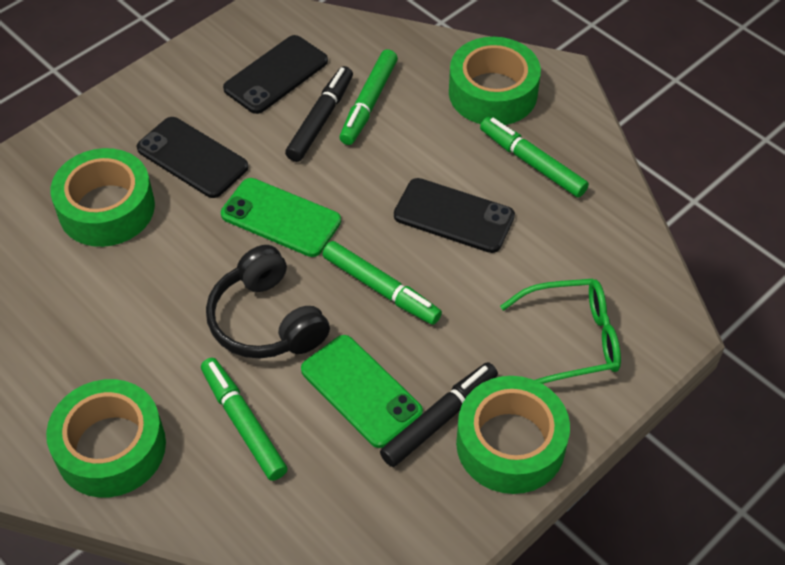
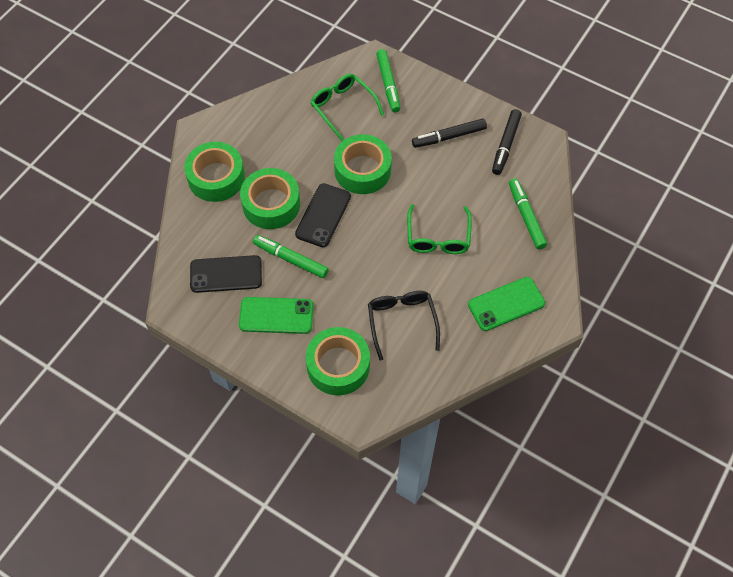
black glasses: none = 0 -> [368,291,440,360] = 1
black headphones: [206,245,330,359] = 1 -> none = 0
black phone: [137,117,248,198] [223,35,328,114] [394,178,515,253] = 3 -> [190,255,262,293] [295,183,351,247] = 2
green glasses: [500,279,621,384] = 1 -> [310,74,384,141] [407,204,472,254] = 2
green marker: [201,358,287,481] [322,241,442,325] [339,49,398,145] [480,117,589,198] = 4 -> [253,235,329,278] [376,49,400,112] [509,178,547,249] = 3

